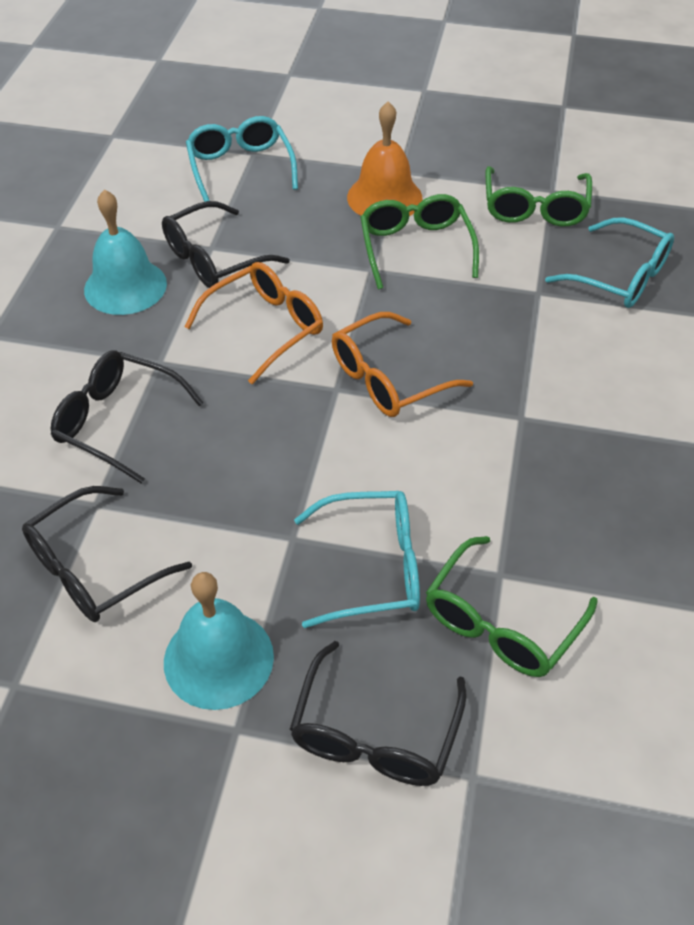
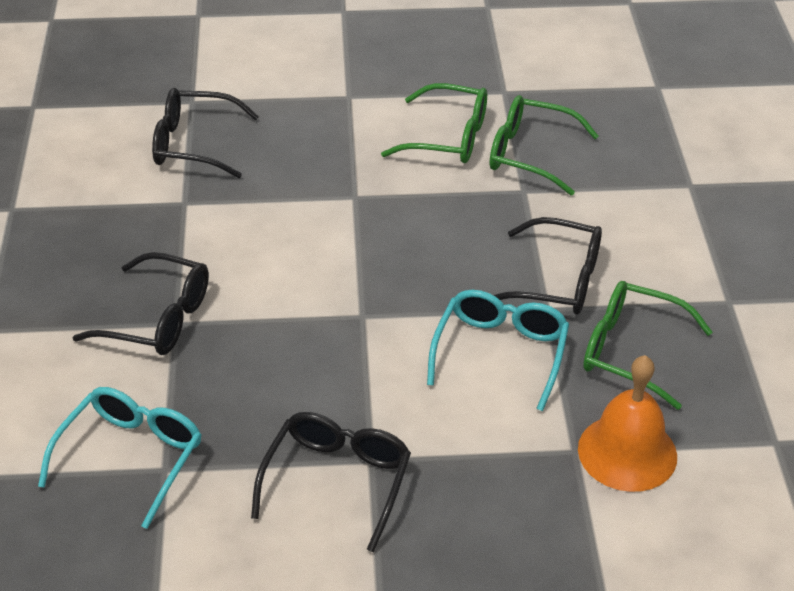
orange glasses: [184,262,323,384] [332,312,473,417] = 2 -> none = 0
turquoise bell: [84,189,167,315] [164,572,274,710] = 2 -> none = 0
turquoise glasses: [186,116,298,202] [294,491,420,628] [545,217,674,308] = 3 -> [38,387,201,529] [427,290,569,411] = 2

